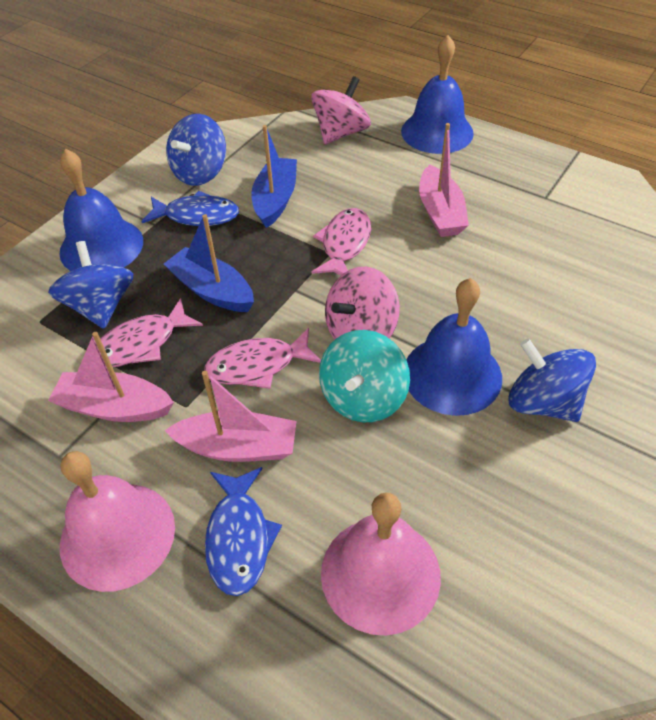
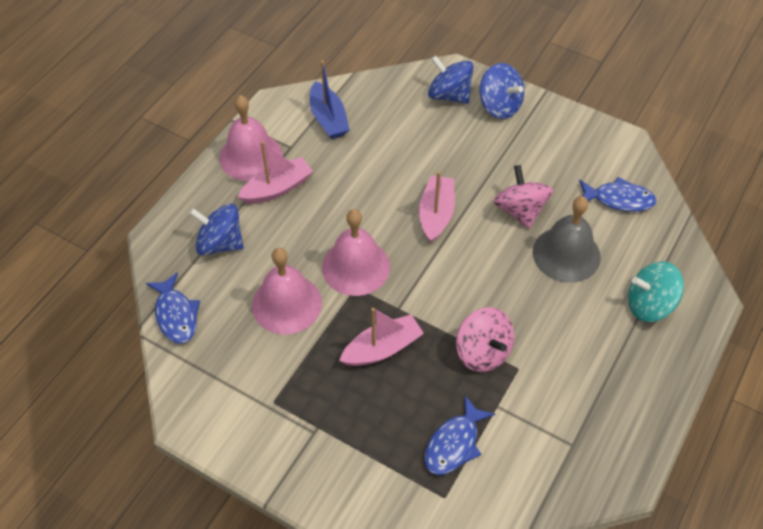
blue bell: [59,149,143,271] [401,35,474,154] [406,278,502,416] = 3 -> none = 0
blue boat: [164,214,254,312] [251,125,297,228] = 2 -> [310,60,350,139] = 1
blue fish: [141,191,239,226] [205,467,282,596] = 2 -> [146,272,200,344] [424,396,495,475] [579,177,657,212] = 3
grey bell: none = 0 -> [533,196,601,283] = 1
pink bell: [60,451,175,592] [321,492,441,636] = 2 -> [219,95,282,181] [252,248,322,334] [322,209,390,296] = 3
pink fish: [100,298,203,367] [204,328,321,389] [311,208,371,275] = 3 -> none = 0

